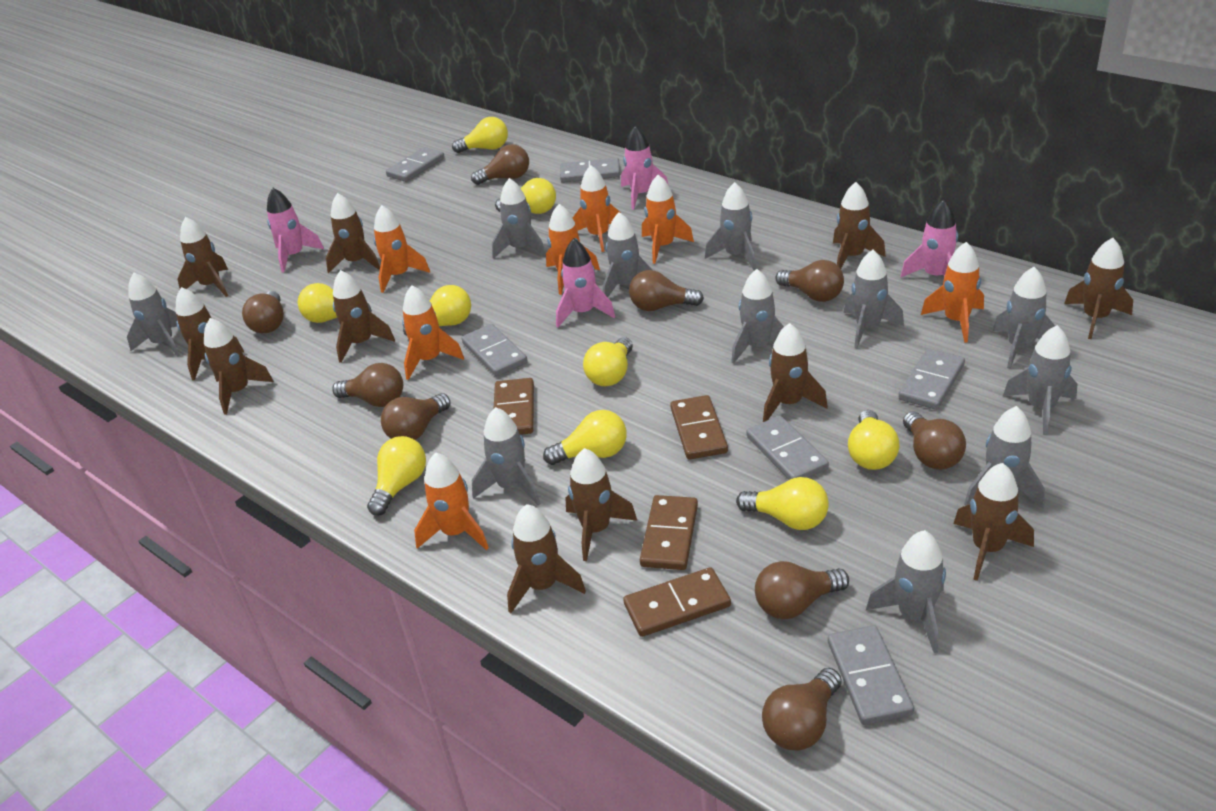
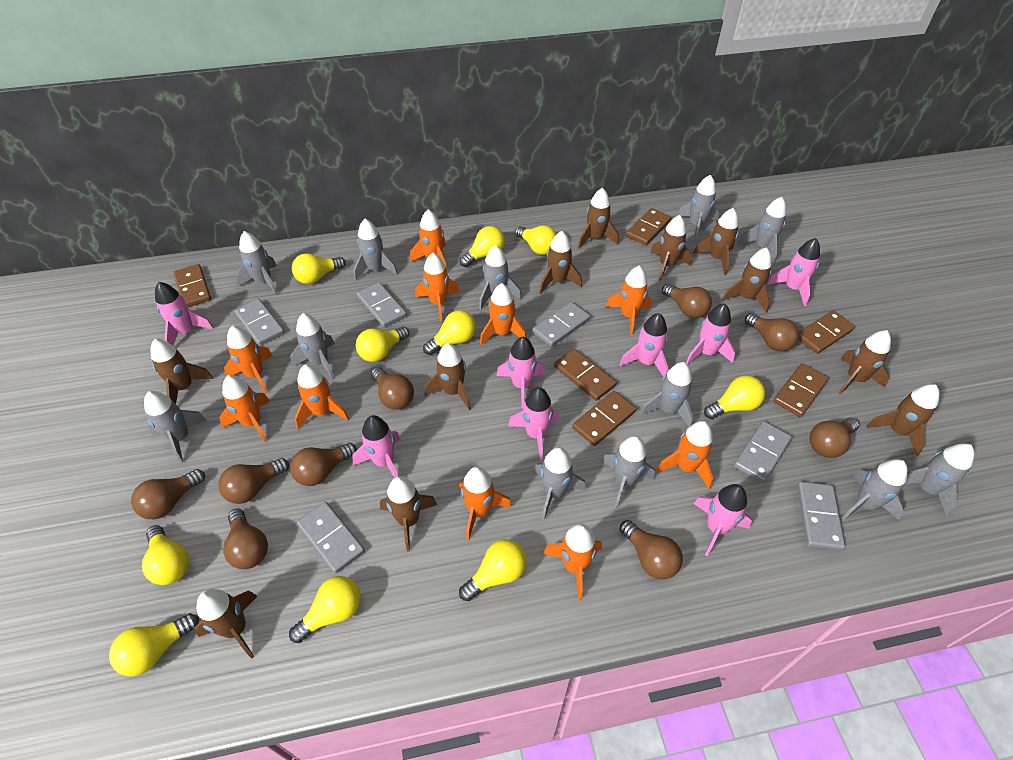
brown domino: [493,378,534,435] [623,567,731,637] [640,495,698,570] [670,395,728,460] = 4 -> [173,264,211,307] [554,349,617,401] [572,391,636,446] [626,208,671,245] [773,363,829,417] [798,310,855,354] = 6
grey rocket: [127,272,180,357] [472,407,541,506] [492,178,546,259] [603,212,652,297] [705,182,756,270] [731,269,784,364] [843,250,904,348] [866,530,946,653] [964,406,1045,508] [993,267,1055,369] [1003,325,1077,435] = 11 -> [144,391,207,463] [236,231,278,295] [290,313,335,380] [354,219,398,281] [479,245,521,310] [534,447,586,520] [602,436,656,509] [640,362,694,427] [677,175,719,240] [738,197,786,263] [842,459,908,520] [906,443,975,517] = 12
orange rocket: [374,205,430,293] [402,285,464,380] [414,453,489,550] [546,204,600,295] [573,165,621,252] [642,175,694,264] [921,242,984,343] = 7 -> [219,375,270,442] [224,326,273,393] [295,364,349,429] [410,209,447,270] [415,253,459,321] [459,466,512,540] [480,283,527,345] [543,524,602,600] [605,266,652,335] [656,421,713,489] = 10
pink rocket: [267,188,324,272] [556,238,615,328] [621,126,669,210] [901,199,958,277] = 4 -> [155,282,214,345] [352,415,400,478] [496,337,546,408] [508,387,559,460] [620,313,669,377] [686,303,736,364] [694,484,752,556] [767,238,820,306] = 8
yellow light bulb: [298,283,372,323] [367,436,426,516] [403,285,471,336] [452,117,508,153] [495,178,556,214] [543,410,627,465] [583,337,633,386] [736,477,829,530] [848,410,900,470] = 9 -> [109,613,199,676] [142,525,189,585] [289,576,361,643] [292,253,346,284] [356,326,409,362] [423,311,476,355] [459,539,527,601] [460,226,505,267] [515,225,556,255] [704,375,765,419] = 10

